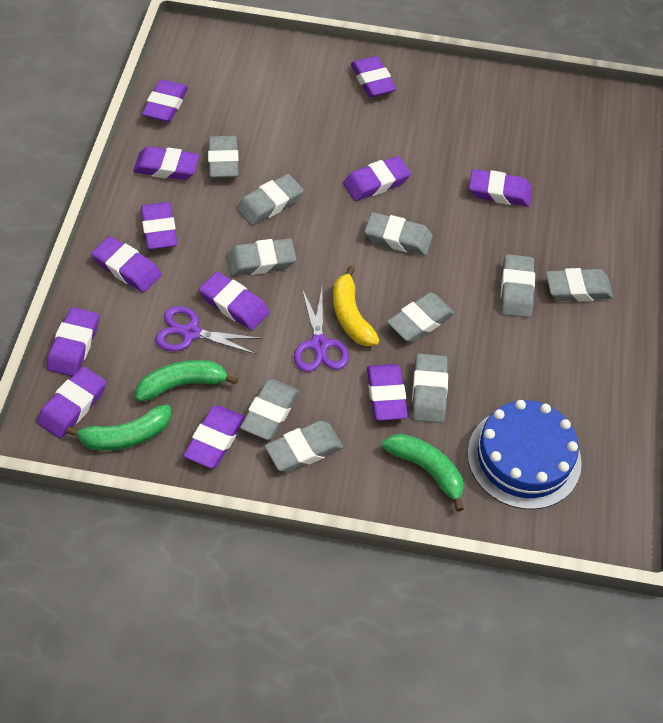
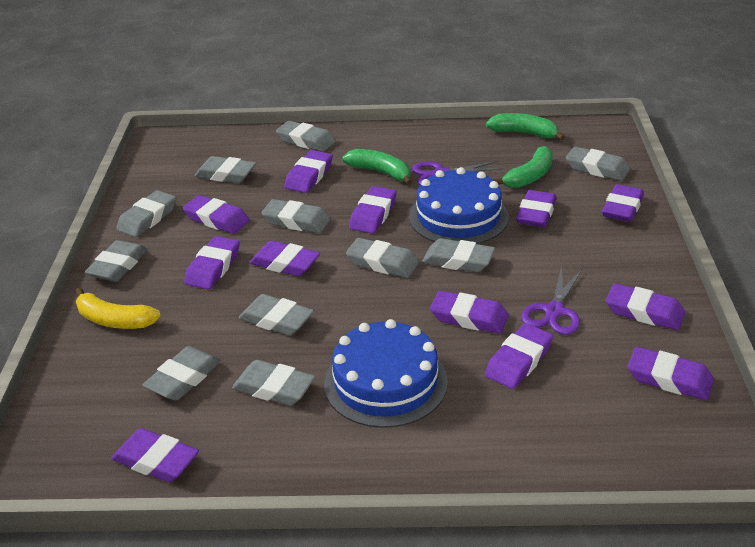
blue cake: [468,400,582,510] = 1 -> [324,319,448,428] [409,167,509,244] = 2
grey eraser: [208,136,239,178] [227,238,296,276] [237,174,304,226] [240,379,299,440] [265,421,343,472] [365,212,433,256] [387,293,455,342] [412,353,448,423] [501,254,535,318] [546,268,613,301] = 10 -> [85,240,147,282] [116,190,176,237] [143,346,221,400] [195,156,256,183] [232,360,315,406] [238,294,314,336] [261,199,331,233] [276,121,336,152] [346,238,419,278] [422,238,495,272] [566,147,630,181] = 11

